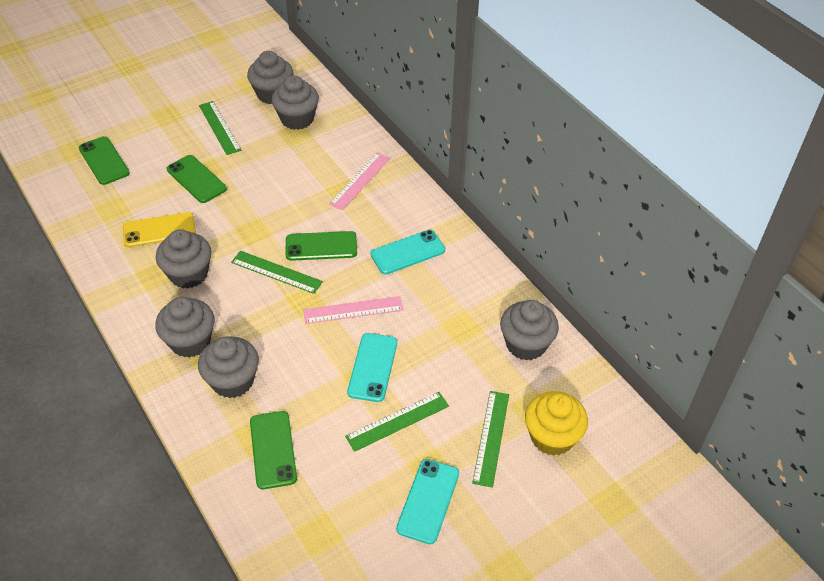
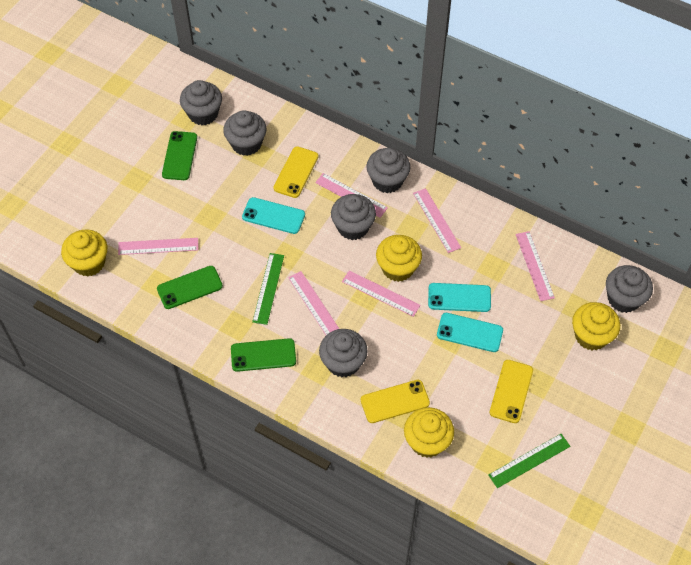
green phone: [79,136,130,185] [167,155,227,203] [250,411,297,489] [285,231,357,261] = 4 -> [157,266,223,309] [162,131,197,180] [231,338,296,372] = 3
green ruler: [199,101,241,155] [231,251,323,294] [345,392,449,452] [472,391,509,488] = 4 -> [252,253,284,325] [488,434,570,488] = 2
pink ruler: [303,296,403,324] [329,152,390,210] = 2 -> [118,238,198,255] [288,271,339,335] [315,173,388,218] [342,271,420,317] [413,188,461,253] [516,231,555,301] = 6
yellow cupcake: [525,391,588,456] = 1 -> [61,230,107,277] [376,235,422,282] [404,407,454,458] [572,302,620,350] = 4
yellow phone: [123,212,196,247] = 1 -> [273,146,319,198] [361,380,430,423] [490,360,533,423] = 3

